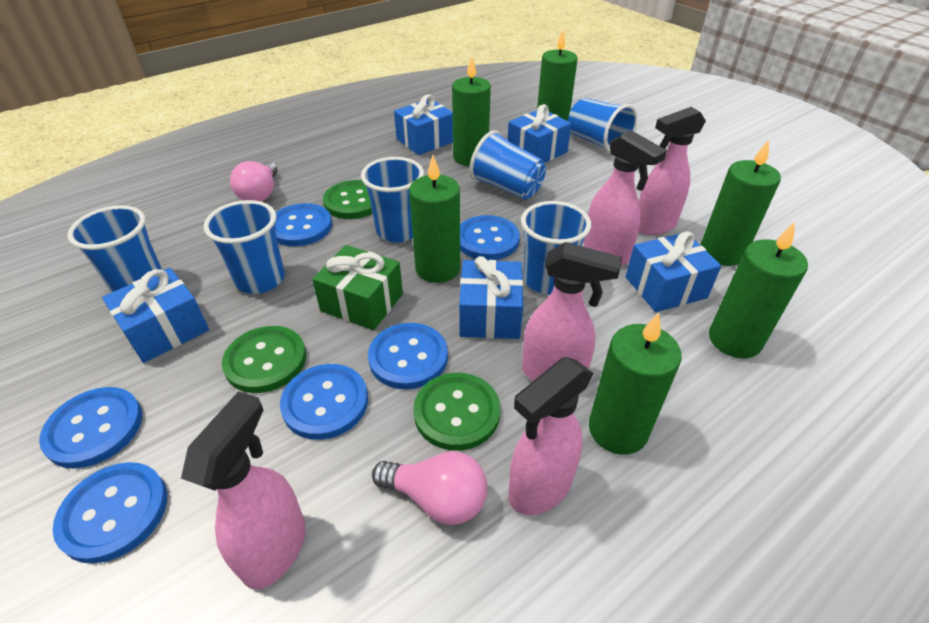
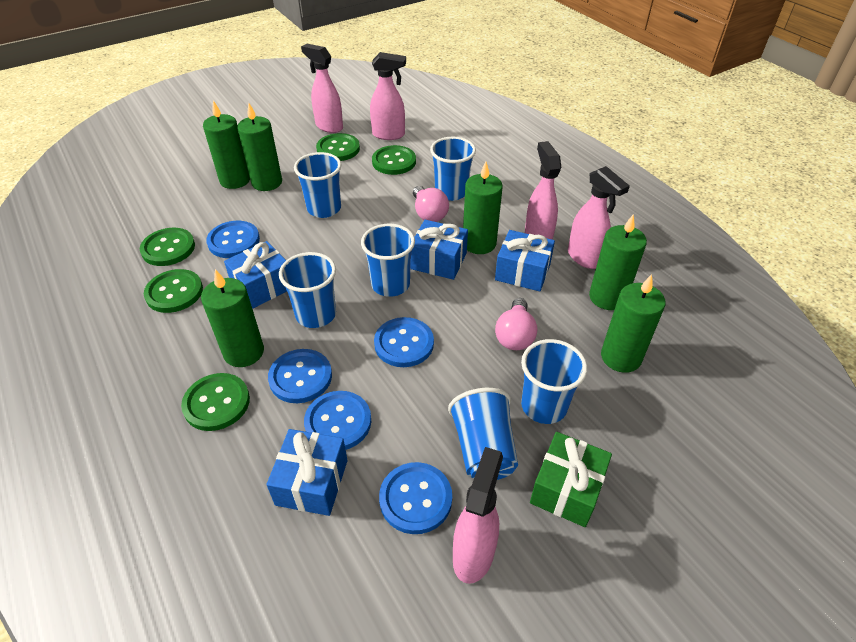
blue button: [39,387,142,469] [53,462,167,564] [275,203,332,246] [280,364,368,440] [368,323,448,389] [460,215,520,260] = 6 -> [206,221,260,258] [268,349,332,403] [304,391,371,450] [374,317,434,367] [379,462,452,534] = 5
blue gift: [102,268,209,363] [394,94,453,155] [459,256,523,339] [508,104,572,163] [625,231,721,312] = 5 -> [224,241,287,309] [266,429,348,516] [410,220,468,280] [495,230,555,292] = 4
green button: [222,326,306,393] [323,180,373,219] [413,373,500,451] = 3 -> [140,228,195,266] [144,269,203,313] [181,373,250,431] [316,133,360,161] [372,145,416,175] = 5

